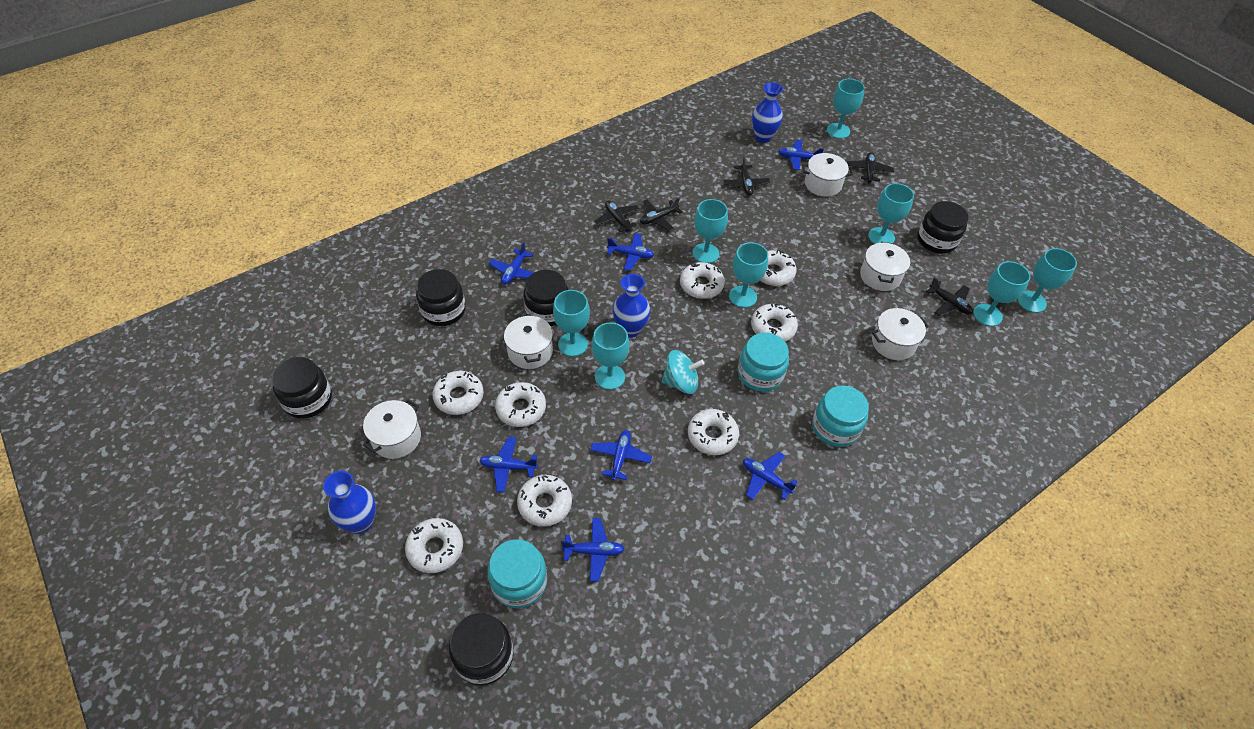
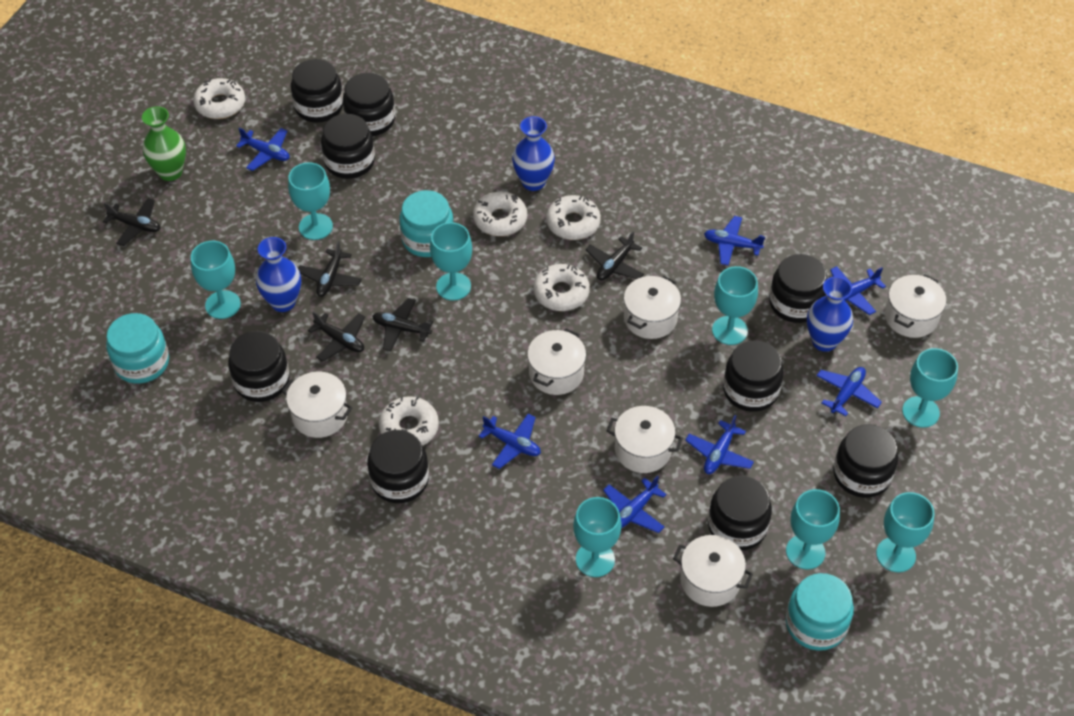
black jar: [272,357,332,419] [416,269,466,326] [449,613,514,686] [523,270,569,326] [917,201,968,254] = 5 -> [228,331,290,402] [291,59,343,123] [321,114,375,179] [343,73,395,136] [367,430,429,503] [708,476,772,550] [723,340,784,412] [769,254,827,323] [833,424,898,498] = 9
green vase: none = 0 -> [142,106,186,181] = 1
turquoise spinning top: [662,350,704,394] = 1 -> none = 0
white donut: [405,518,463,573] [432,371,484,415] [495,382,546,427] [517,475,572,527] [680,262,725,299] [688,409,739,455] [751,303,798,341] [760,250,797,286] = 8 -> [193,78,245,119] [379,396,439,446] [473,192,527,236] [534,264,590,311] [546,195,601,240] = 5
white pot: [363,400,421,459] [504,314,553,369] [802,153,853,197] [860,242,910,291] [872,308,929,360] = 5 -> [282,372,352,438] [527,329,586,395] [607,406,683,473] [624,275,681,339] [673,535,753,607] [885,274,946,338] = 6

